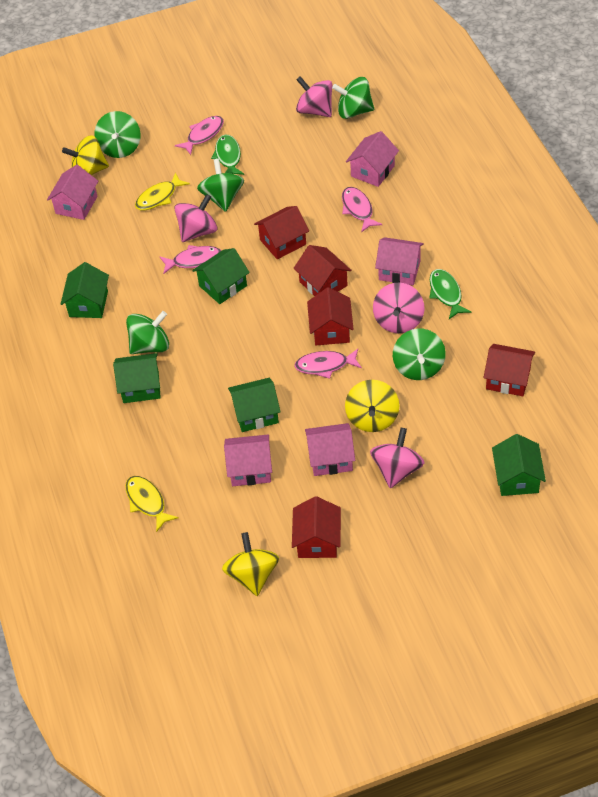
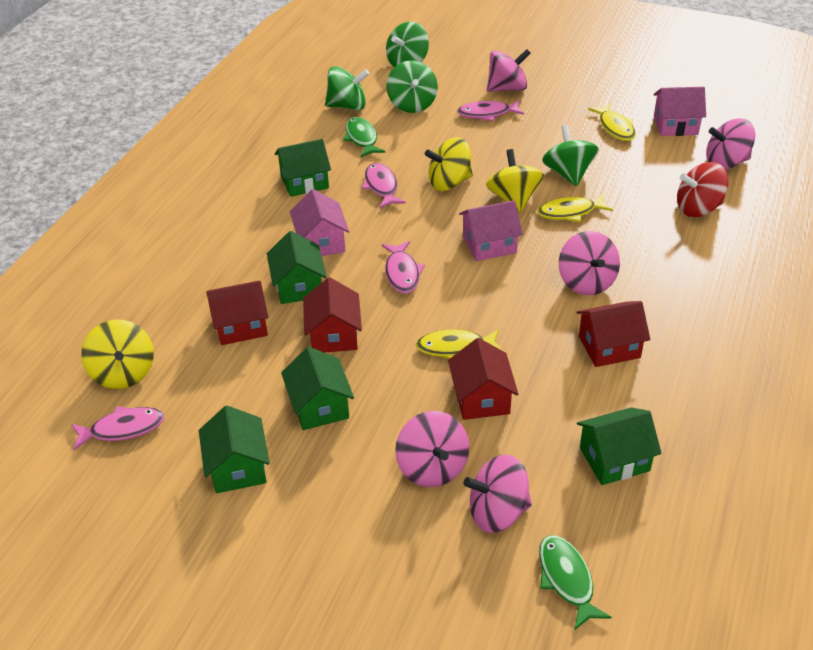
green spinning top: [95,111,141,158] [126,311,169,354] [197,159,244,212] [332,77,374,119] [393,328,446,380] = 5 -> [325,66,369,111] [386,22,429,67] [387,60,438,113] [542,125,598,187] = 4
pink house: [47,165,98,220] [224,434,272,486] [305,423,355,476] [346,131,399,187] [375,237,424,285] = 5 -> [290,189,349,256] [459,200,523,261] [654,87,706,136] = 3
pink spinning top: [174,194,217,242] [296,76,332,117] [370,428,424,488] [373,283,424,333] = 4 -> [395,411,469,487] [463,454,532,533] [487,49,531,92] [559,231,620,295] [706,118,755,170] = 5
red house: [254,206,309,259] [292,496,341,558] [294,245,351,296] [307,287,354,345] [484,344,535,396] = 5 -> [206,280,268,345] [303,277,362,353] [448,338,518,420] [577,301,650,367] = 4
red spinning top: none = 0 -> [677,162,729,217] = 1
yellow fish: [125,476,179,532] [135,172,190,210] = 2 -> [416,329,501,359] [537,194,613,222] [588,103,636,141] = 3

